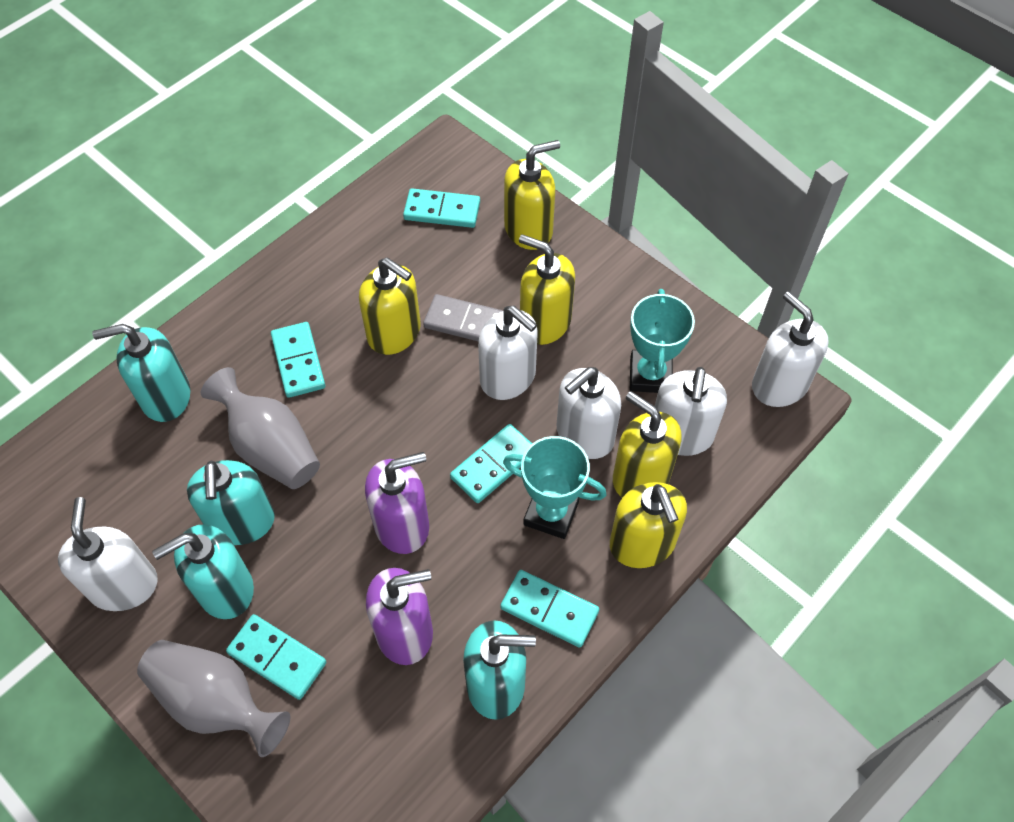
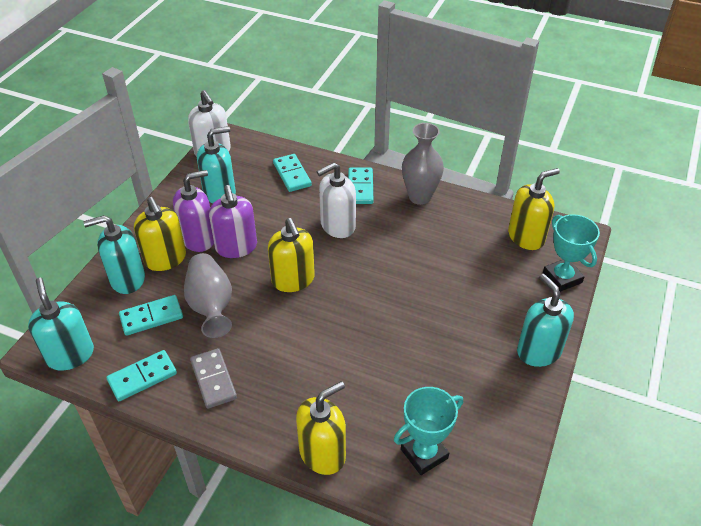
turquoise domino: [226,614,326,700] [271,322,325,398] [403,188,480,228] [450,424,532,503] [500,570,599,648] = 5 -> [106,350,177,401] [119,295,183,336] [273,154,312,192] [348,168,373,204] = 4
white soap dispenser: [58,497,158,611] [478,305,538,400] [557,367,621,459] [655,367,727,456] [752,291,829,407] = 5 -> [188,90,231,157] [317,162,356,238] = 2
yellow soap dispenser: [359,258,421,355] [504,140,560,250] [519,234,575,345] [610,482,687,568] [613,391,681,498] = 5 -> [134,197,186,271] [268,218,315,292] [296,381,346,475] [508,168,560,250] = 4

